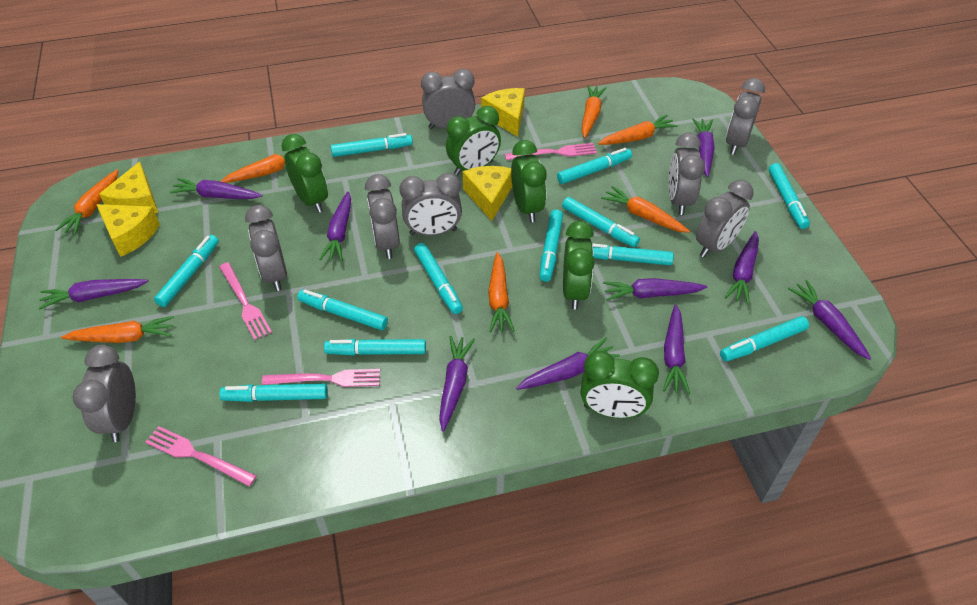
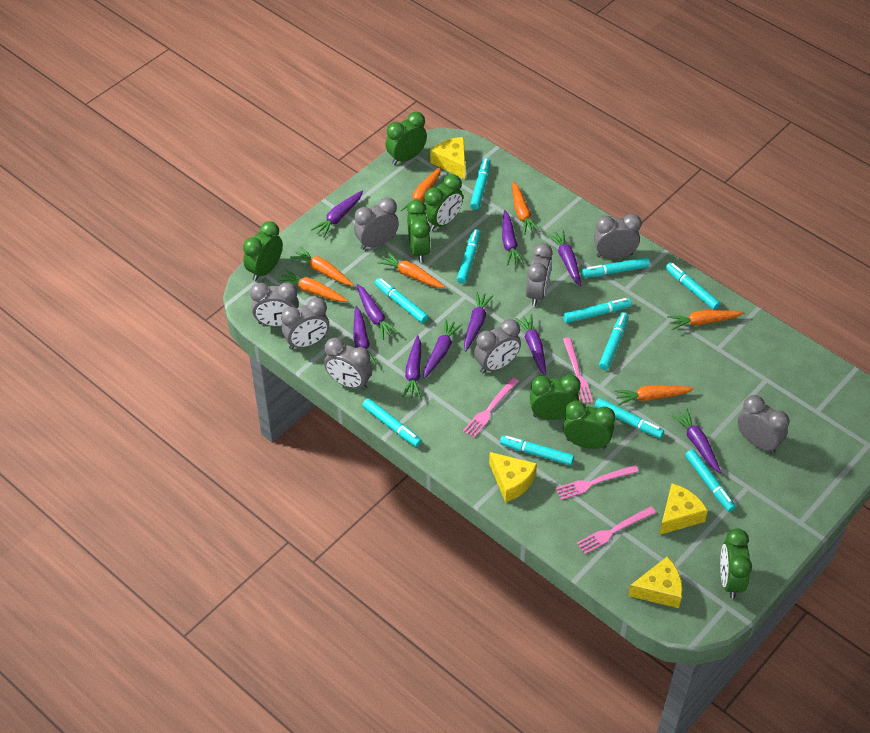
green clock: [282,134,328,213] [446,106,501,175] [511,140,547,222] [563,221,595,310] [581,351,659,418] = 5 -> [243,221,283,281] [386,112,427,165] [407,200,431,263] [424,174,463,231] [530,375,581,420] [563,400,615,449] [720,528,752,599] = 7
turquoise marker: [154,235,219,307] [219,384,328,402] [297,290,388,330] [324,339,426,356] [331,133,413,157] [414,243,463,314] [540,210,563,282] [557,148,632,184] [562,197,640,247] [592,243,674,265] [720,316,809,361] [769,163,810,229] = 12 -> [362,398,422,447] [375,278,428,323] [457,229,481,284] [470,158,491,210] [500,435,574,465] [563,298,631,323] [582,257,650,278] [595,398,664,438] [599,312,629,370] [665,262,720,310] [685,449,736,512] = 11

